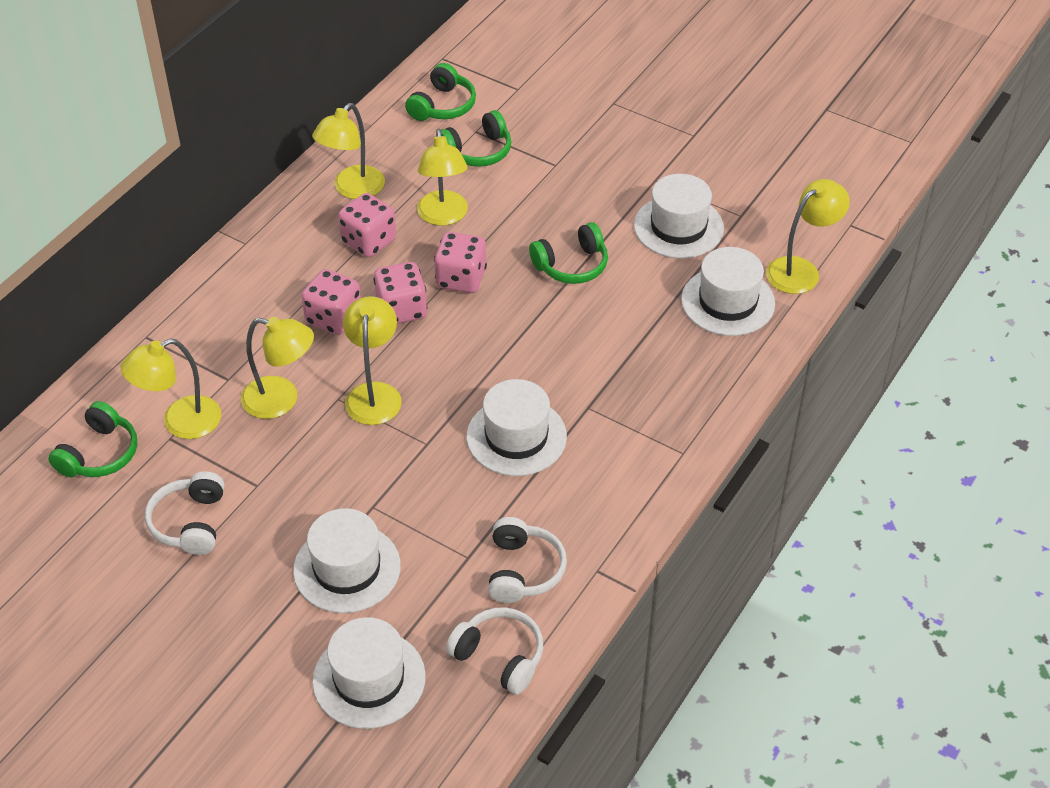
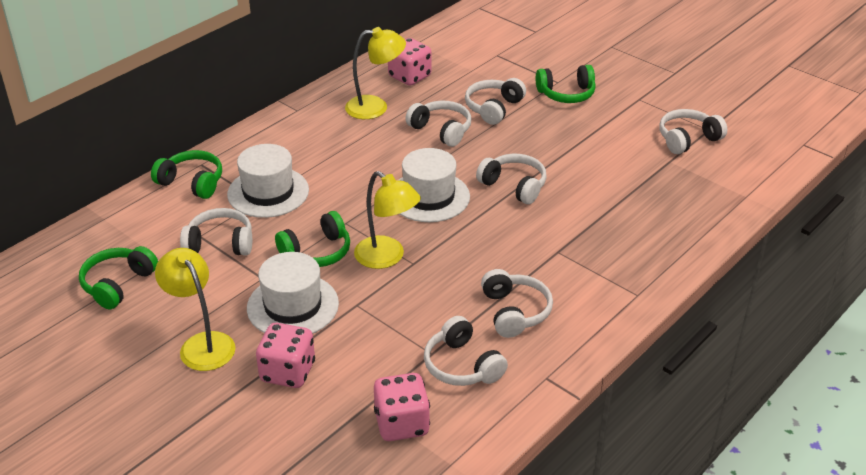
pink dice: [301,269,361,335] [338,193,396,257] [373,262,428,324] [434,232,487,293] = 4 -> [256,323,315,388] [374,373,430,441] [388,38,431,86] = 3
white hat: [293,508,401,613] [312,617,426,729] [466,379,567,476] [634,174,724,258] [681,247,775,336] = 5 -> [227,144,309,218] [247,252,339,334] [399,148,470,222] = 3
white headphones: [145,471,224,555] [446,607,543,695] [488,517,567,603] = 3 -> [180,208,252,256] [405,101,471,147] [424,316,508,386] [465,78,526,125] [476,154,547,204] [481,269,553,338] [660,109,727,154] = 7
yellow lamp: [121,339,221,439] [241,317,314,419] [312,103,385,199] [343,296,402,425] [417,129,468,226] [766,179,850,294] = 6 -> [155,248,235,371] [345,27,406,119] [354,171,421,269] = 3

